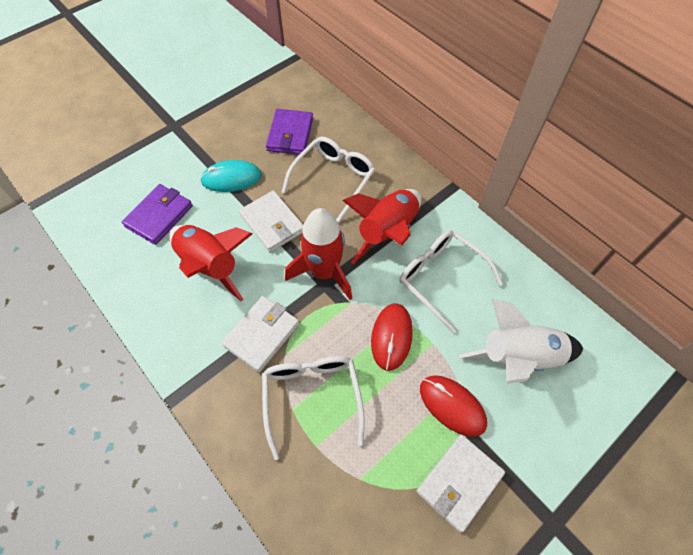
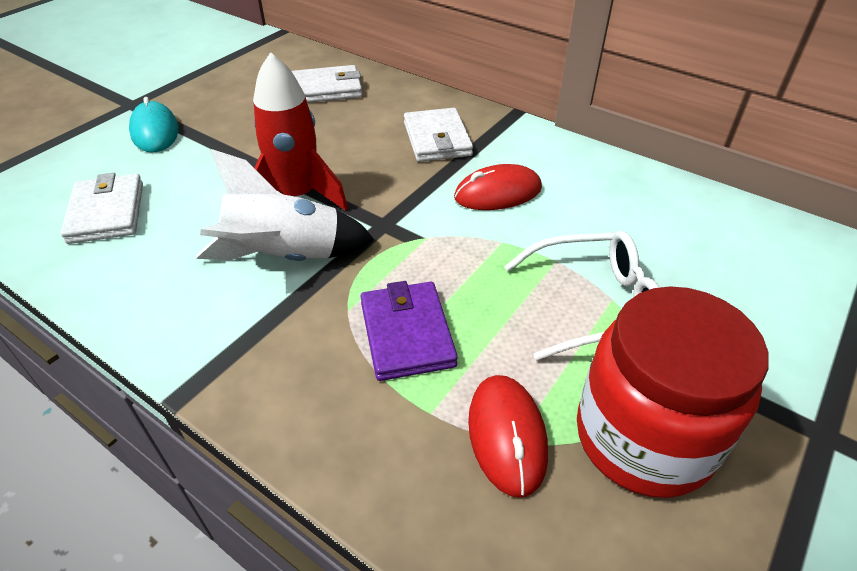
purple wallet: [122,184,193,245] [266,109,313,155] = 2 -> [360,281,458,381] = 1
red jar: none = 0 -> [577,286,769,498] = 1
red rocket: [169,225,252,301] [285,208,352,300] [342,189,422,265] = 3 -> [253,52,348,211] = 1
white glasses: [262,356,365,460] [282,137,375,223] [400,230,503,334] = 3 -> [504,231,660,360] = 1

